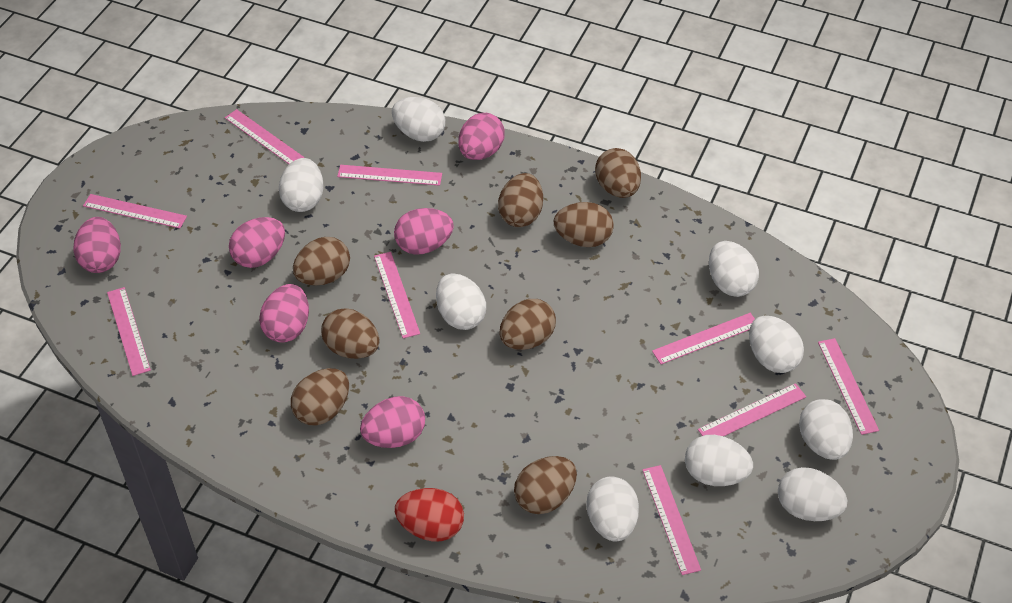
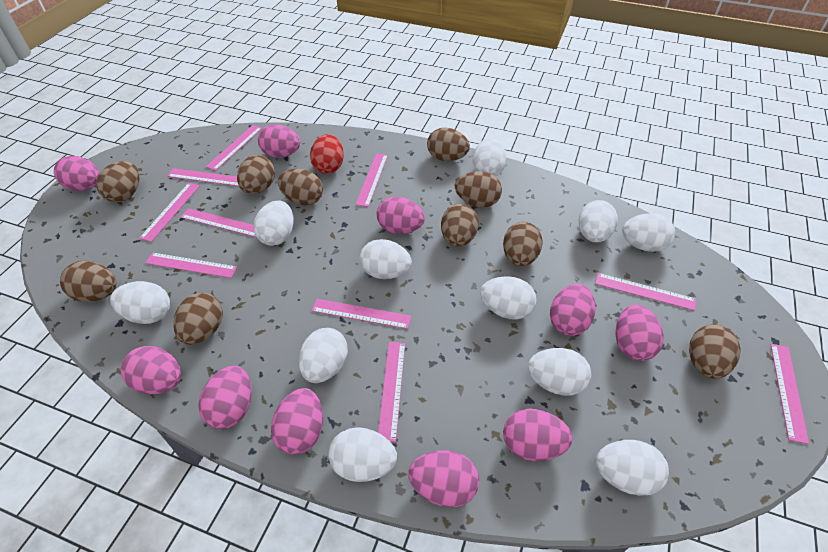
brown egg: [291,368,349,426] [293,237,350,285] [321,308,380,359] [498,173,543,227] [499,299,556,350] [514,456,577,514] [553,202,613,247] [595,148,641,198] = 8 -> [60,261,116,302] [96,161,139,202] [173,293,223,345] [237,155,275,194] [278,169,323,206] [427,127,470,161] [441,204,479,247] [455,171,502,207] [503,222,543,266] [689,325,740,379] = 10
pink egg: [73,217,121,273] [229,217,285,268] [259,284,309,343] [360,396,425,448] [394,208,454,255] [458,113,505,160] = 6 -> [54,156,100,191] [121,346,181,394] [198,366,251,429] [258,124,300,158] [271,388,323,455] [377,197,425,234] [408,450,479,507] [503,409,573,461] [550,284,596,336] [616,305,664,361] = 10
pink ruler: [83,194,187,228] [107,287,151,376] [225,109,305,164] [337,165,442,186] [374,252,420,338] [642,465,701,575] [652,313,755,364] [698,383,806,436] [818,338,879,435] = 9 -> [139,183,200,242] [145,253,237,278] [167,168,239,186] [181,208,256,237] [206,125,262,171] [312,299,411,329] [355,154,388,207] [378,342,405,442] [595,273,696,311] [770,344,809,444] = 10
white egg: [279,158,324,212] [392,97,445,142] [436,273,486,330] [586,477,639,541] [685,435,753,486] [709,241,759,297] [749,316,804,373] [778,467,847,521] [799,399,853,460] = 9 -> [110,281,170,324] [253,201,294,246] [299,328,348,383] [328,427,397,482] [360,239,412,279] [472,138,506,177] [480,276,537,320] [528,348,591,396] [578,200,618,243] [596,440,669,496] [622,213,675,252] = 11

